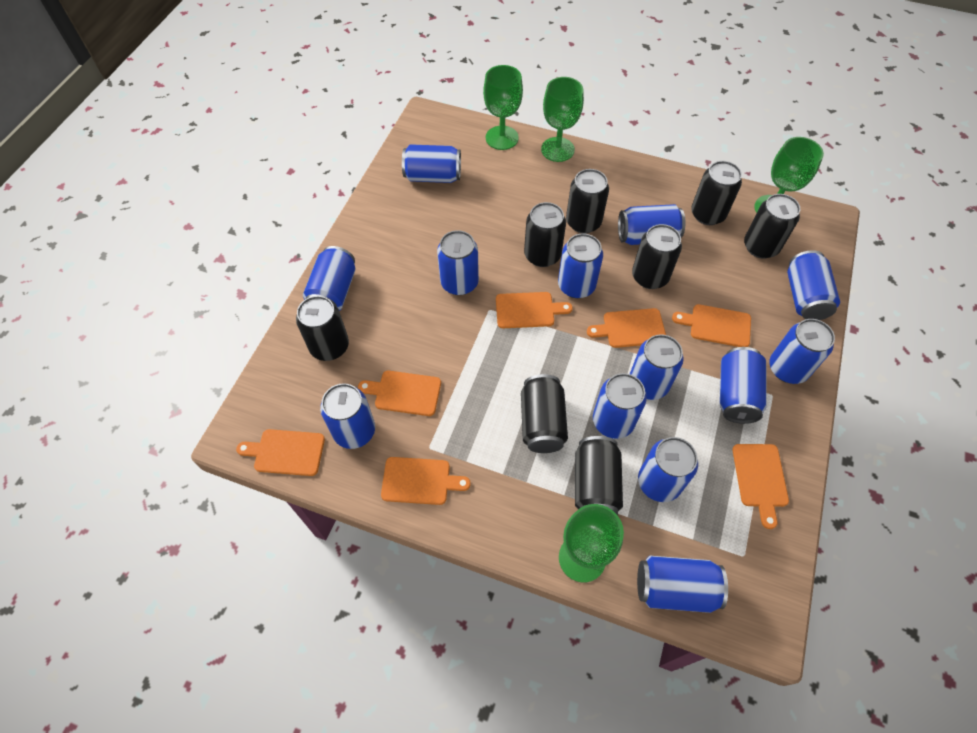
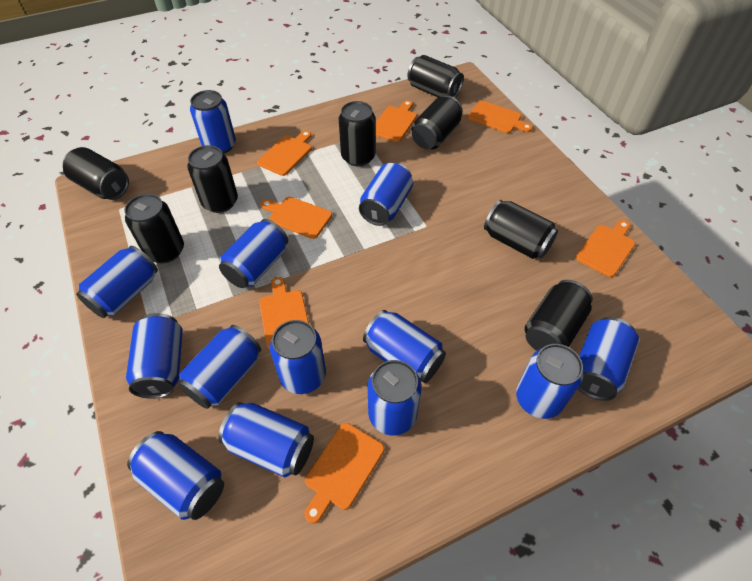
green goblet: [483,65,523,150] [541,77,584,162] [559,504,624,583] [754,137,824,213] = 4 -> none = 0

